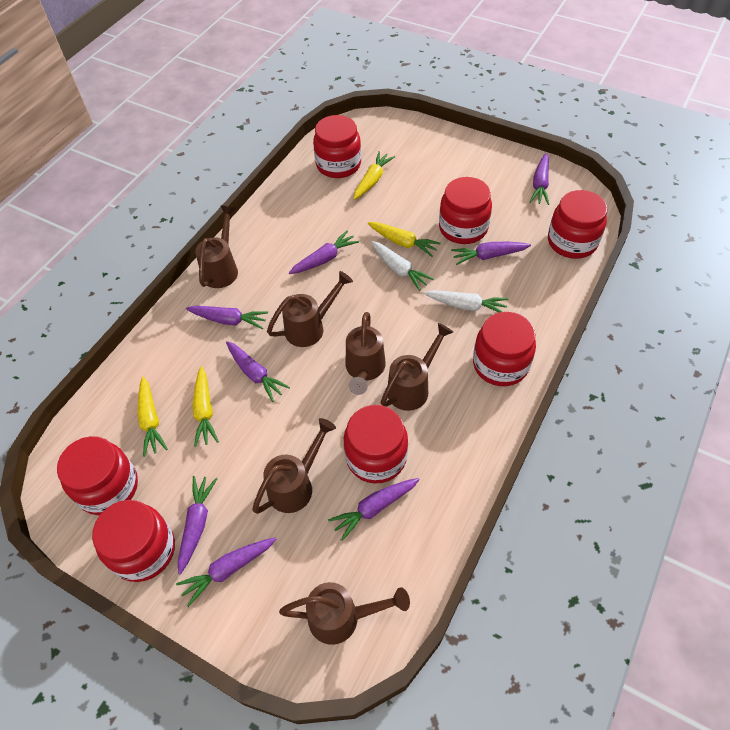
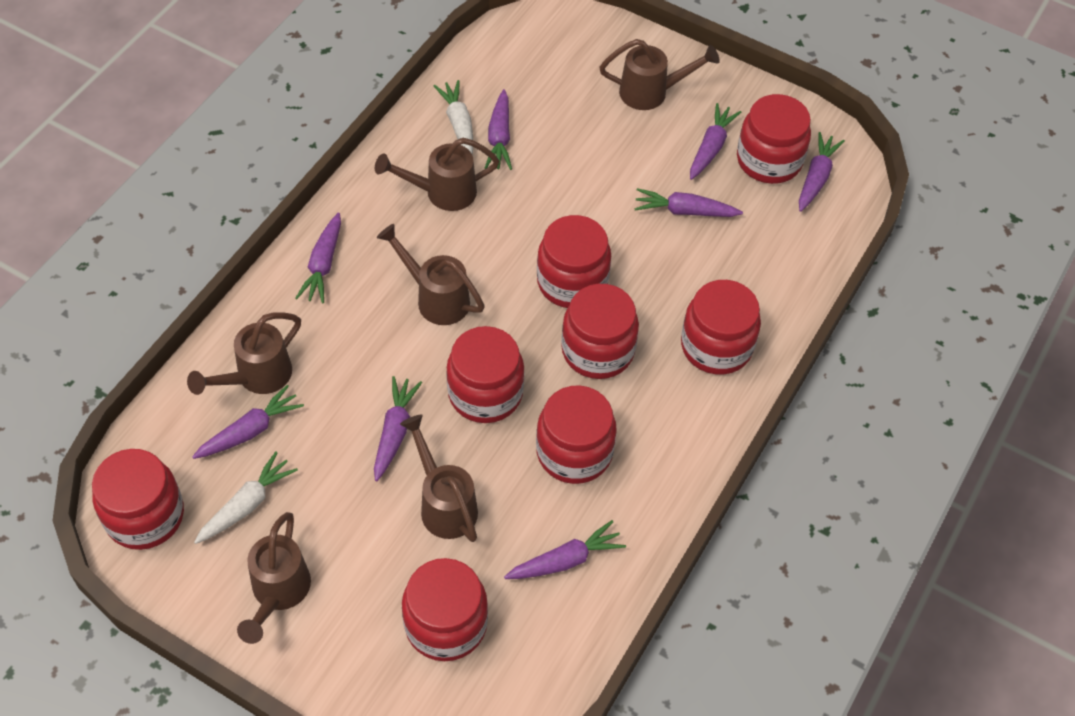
red jar: [57,436,138,515] [92,500,175,582] [313,115,361,178] [344,405,408,484] [439,177,492,244] [473,312,536,386] [548,190,608,259] = 7 -> [92,449,184,550] [402,558,488,661] [446,326,524,423] [536,386,617,484] [537,215,611,308] [561,284,639,379] [681,280,761,375] [737,94,811,184] = 8
yellow carrot: [137,376,168,457] [192,366,219,447] [353,151,395,200] [368,222,441,257] = 4 -> none = 0

